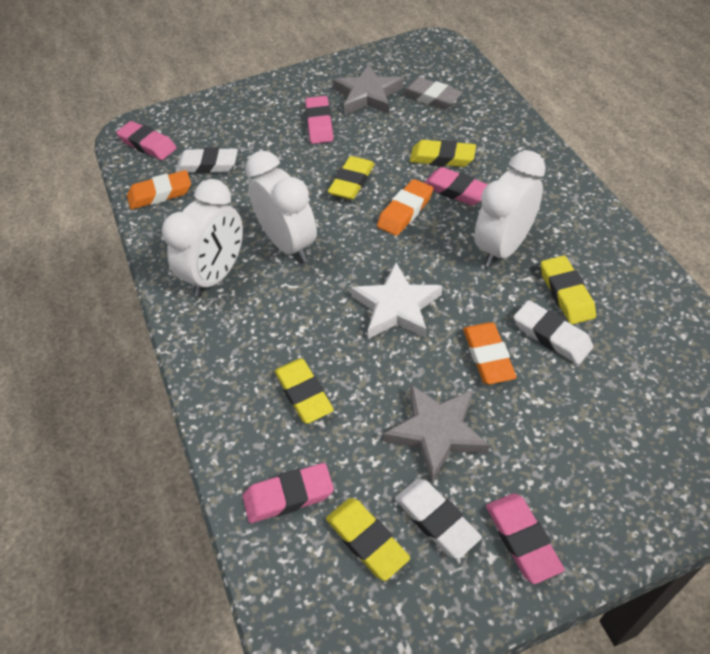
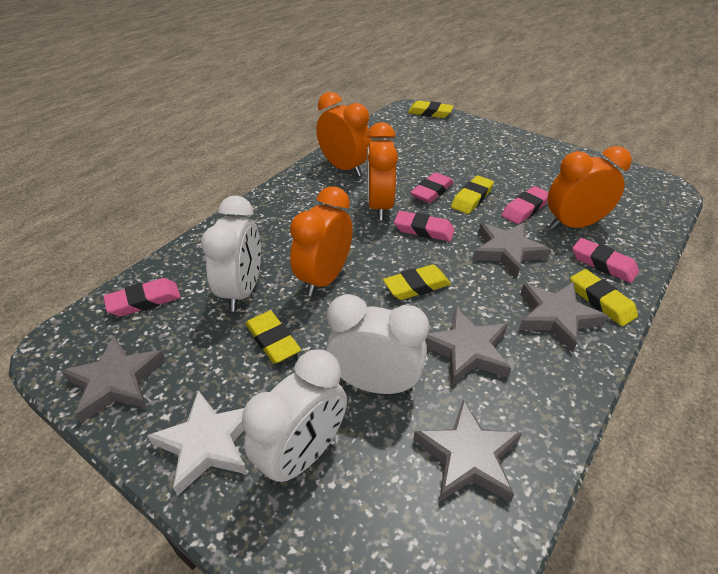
grey eraser: [402,77,463,109] = 1 -> none = 0
grey star: [333,64,403,114] [383,384,490,482] = 2 -> [61,335,166,423] [413,399,522,503] [425,307,511,385] [473,222,551,277] [519,282,608,352] = 5
orange clock: none = 0 -> [290,186,353,296] [317,92,372,176] [367,122,398,220] [548,146,632,230] = 4
orange eraser: [127,170,191,209] [377,179,433,236] [463,322,517,384] = 3 -> none = 0
white eraser: [175,147,238,174] [395,479,482,559] [514,300,593,364] = 3 -> none = 0

